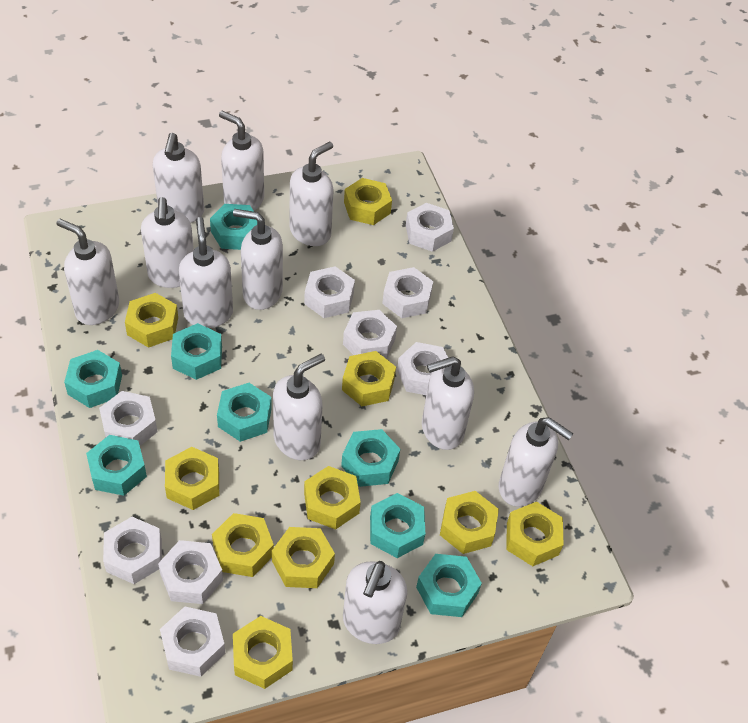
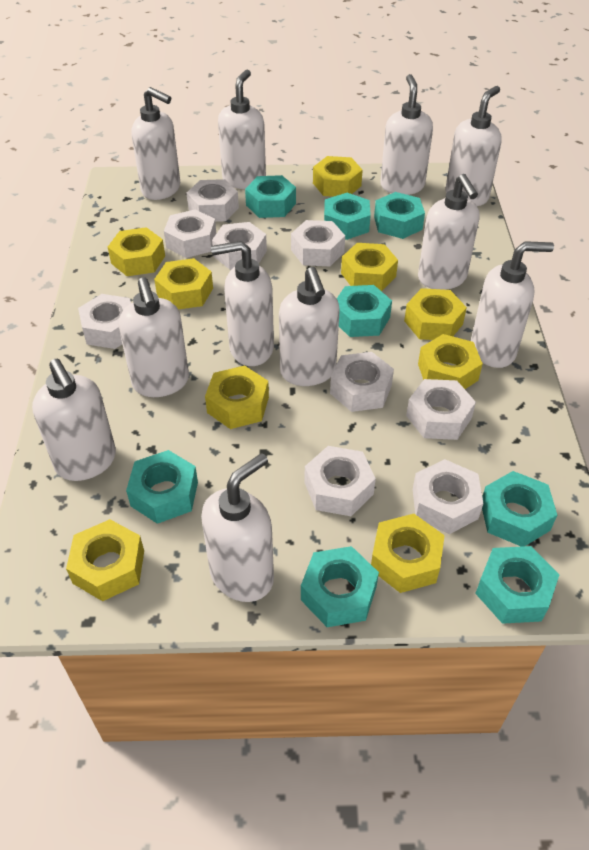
yellow nut: [125,293,178,348] [165,447,219,510] [212,513,274,577] [233,616,293,689] [272,527,335,588] [304,466,361,530] [342,351,396,406] [344,178,392,225] [440,491,499,554] [506,502,563,566] = 10 -> [66,519,144,601] [108,227,165,276] [154,258,213,310] [205,365,269,429] [313,156,363,197] [341,243,398,291] [371,514,445,593] [404,288,467,340] [418,334,483,389] = 9

